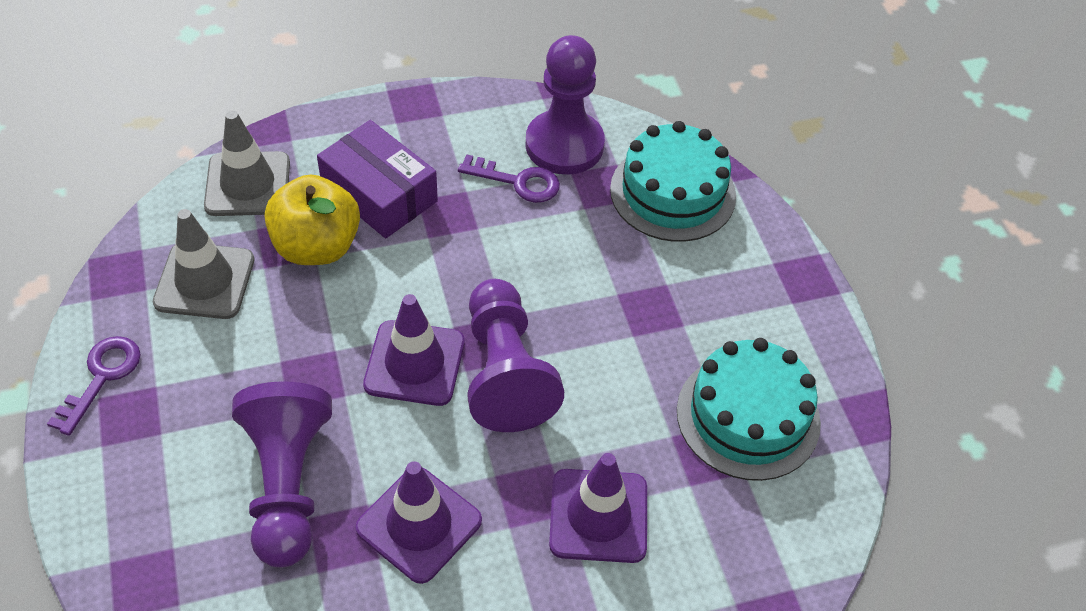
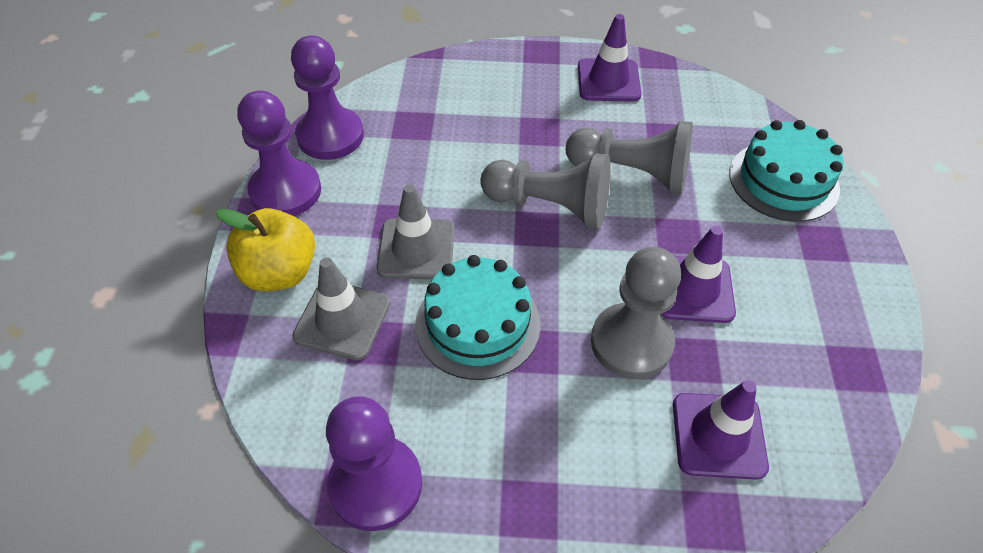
grey pawn: none = 0 -> [480,153,611,229] [566,121,693,194] [591,247,681,379] = 3
purple box: [317,120,438,238] = 1 -> none = 0
purple key: [47,336,141,436] [458,154,560,203] = 2 -> none = 0

